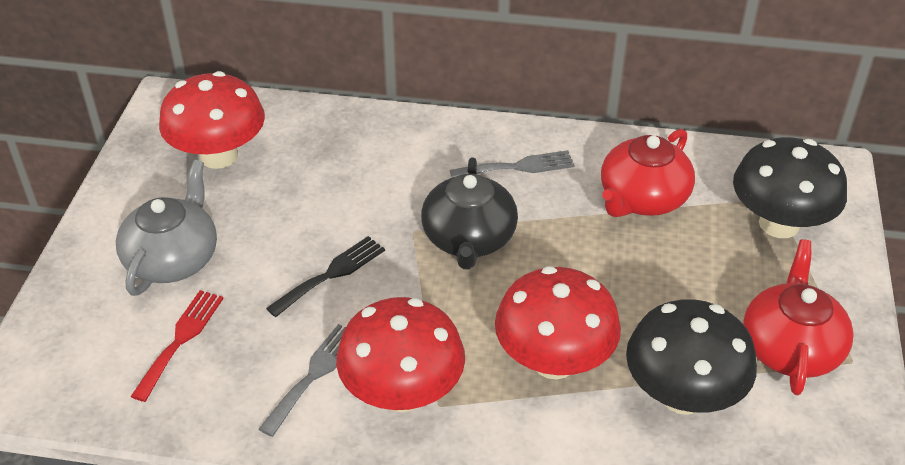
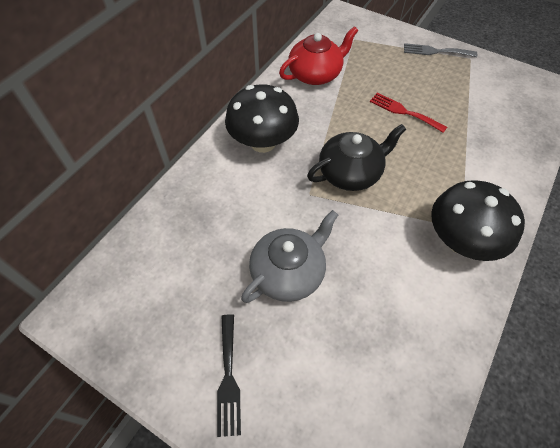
grey fork: [259,324,346,437] [450,150,575,178] = 2 -> [404,43,477,57] = 1
red mushroom: [159,71,265,169] [336,297,465,412] [495,266,621,379] = 3 -> none = 0
red teapot: [601,129,695,217] [743,240,854,395] = 2 -> [279,26,358,85] = 1

